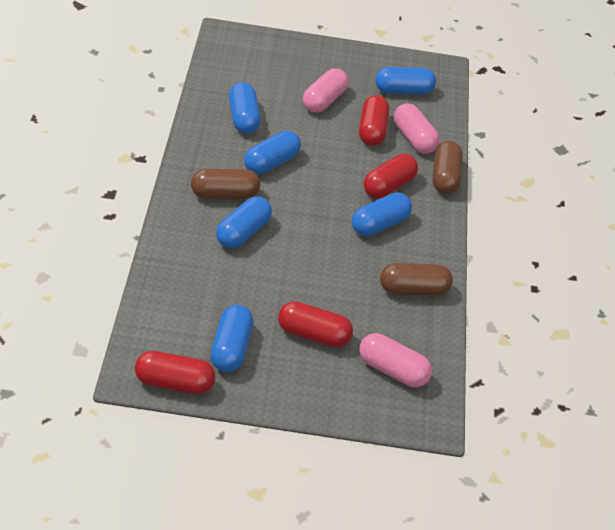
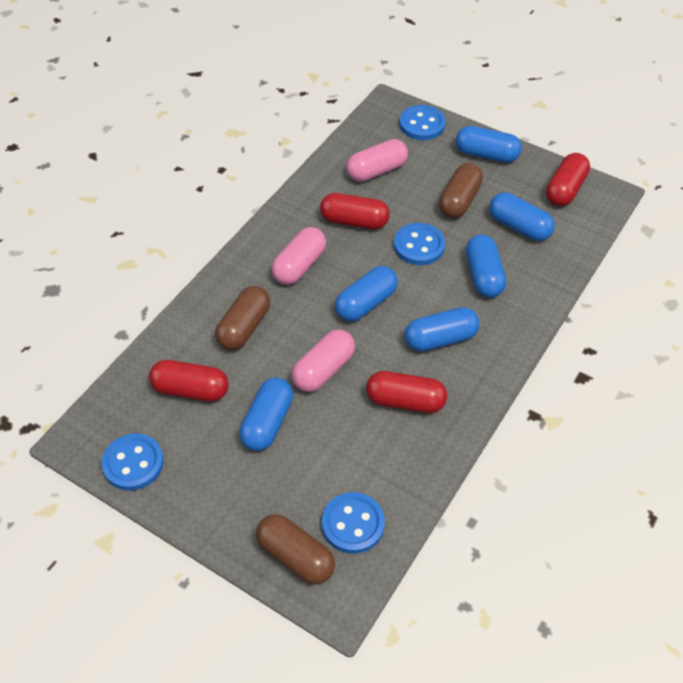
blue button: none = 0 -> [101,434,164,491] [322,492,385,554] [394,223,445,265] [400,105,445,140] = 4

